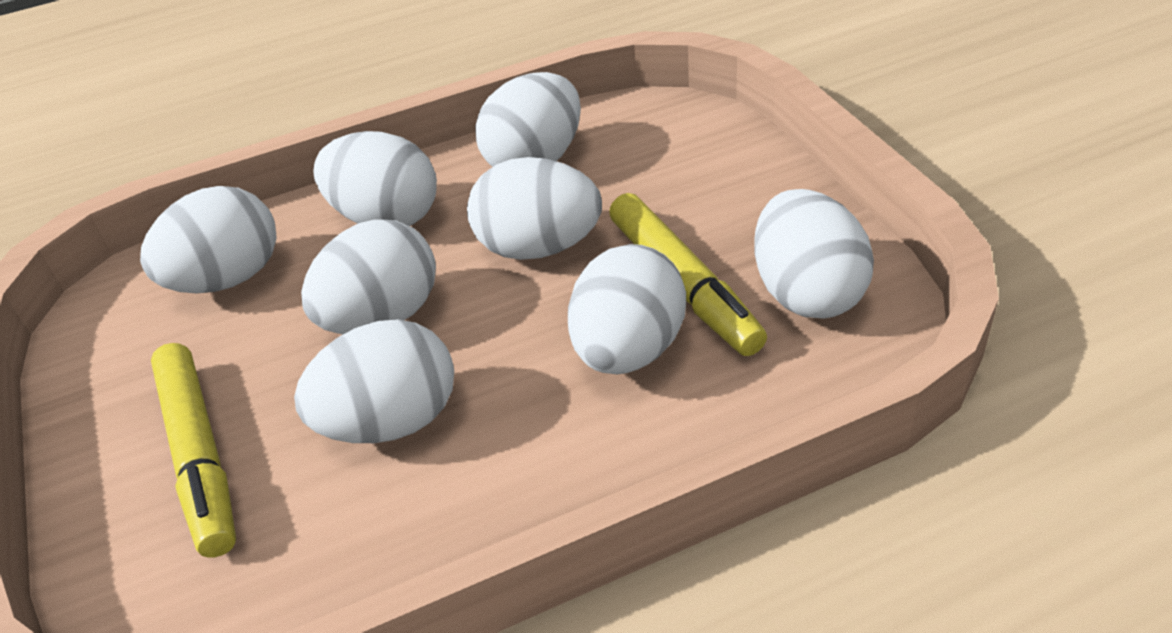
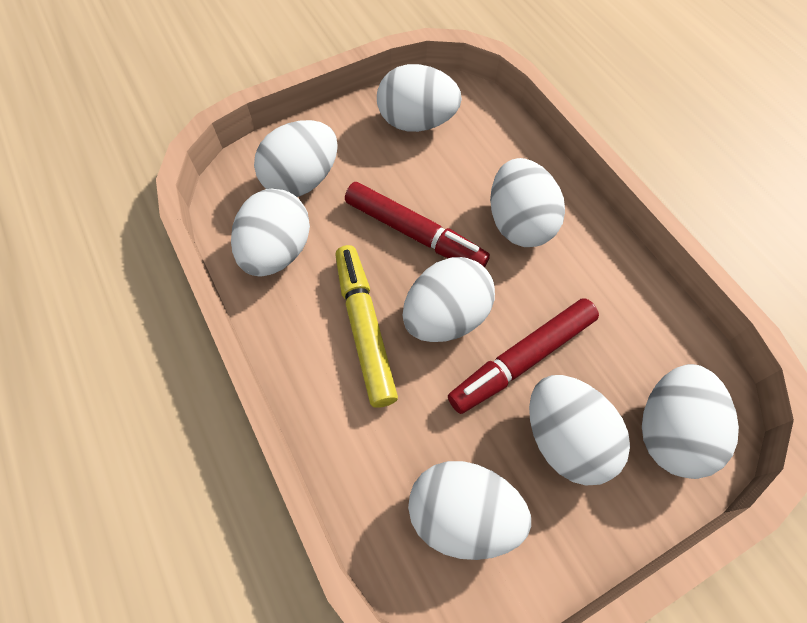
red marker: none = 0 -> [345,182,490,267] [448,298,599,414] = 2
yellow marker: [151,343,236,558] [609,193,767,356] = 2 -> [335,245,398,408] = 1

